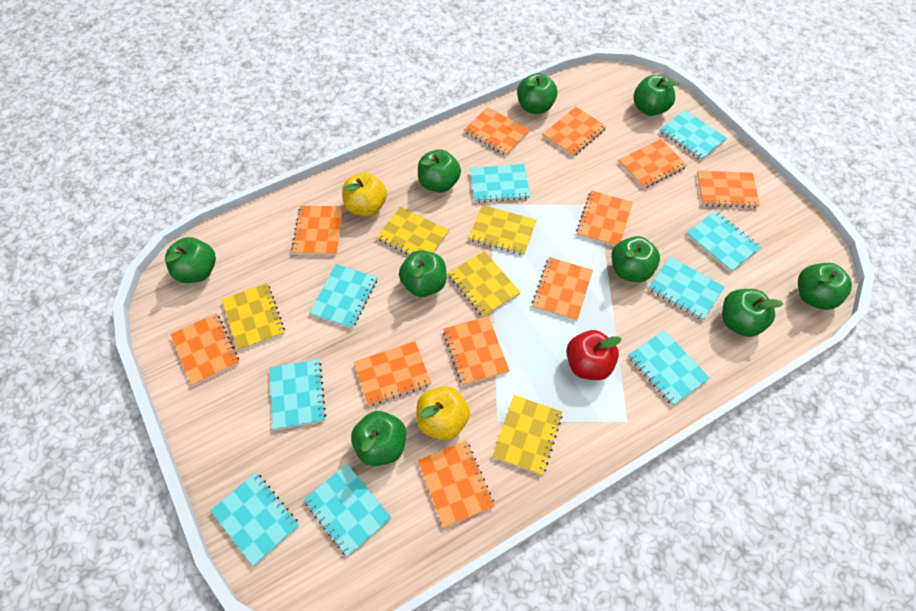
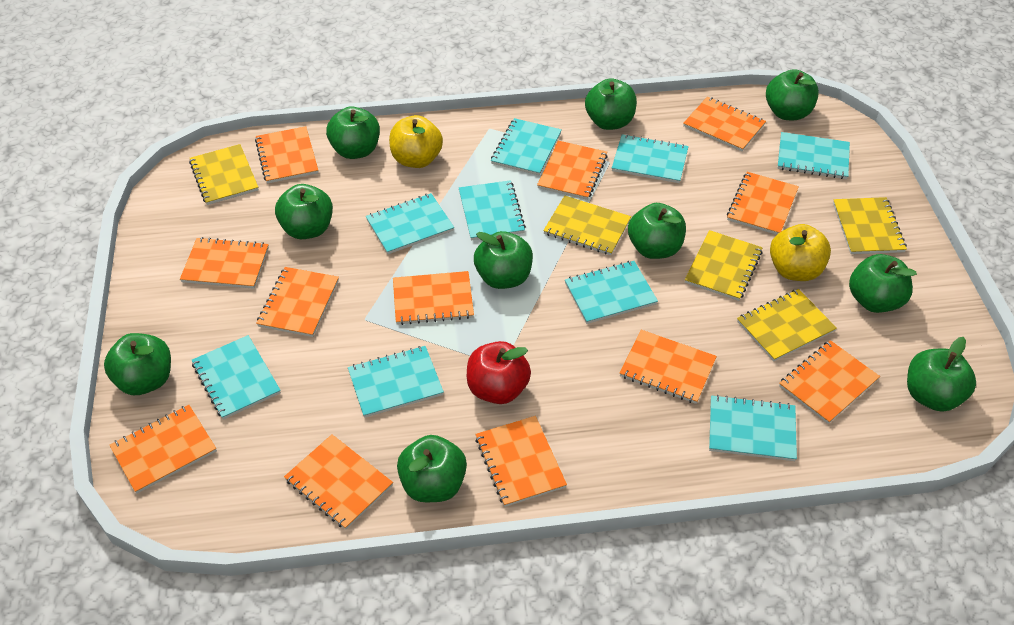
green apple: [164,237,216,283] [351,411,406,466] [399,250,447,297] [418,149,461,193] [517,73,558,114] [611,236,660,282] [634,75,679,116] [722,289,784,337] [798,263,852,310] = 9 -> [104,333,171,395] [275,184,333,239] [326,106,380,159] [397,435,467,502] [474,231,533,289] [585,78,637,130] [628,203,686,259] [766,69,819,120] [849,254,917,313] [907,337,976,412] = 10
orange notebook: [170,313,239,386] [291,206,343,255] [354,341,431,406] [418,441,494,528] [443,316,510,386] [464,107,530,156] [532,257,593,321] [543,107,607,157] [576,191,633,246] [619,139,687,189] [697,170,760,208] = 11 -> [109,405,217,494] [180,237,269,289] [255,126,318,183] [256,267,339,337] [284,434,393,530] [393,271,474,325] [475,416,567,507] [537,141,608,200] [620,330,717,404] [683,97,766,151] [727,172,799,235] [779,340,880,424] = 12

